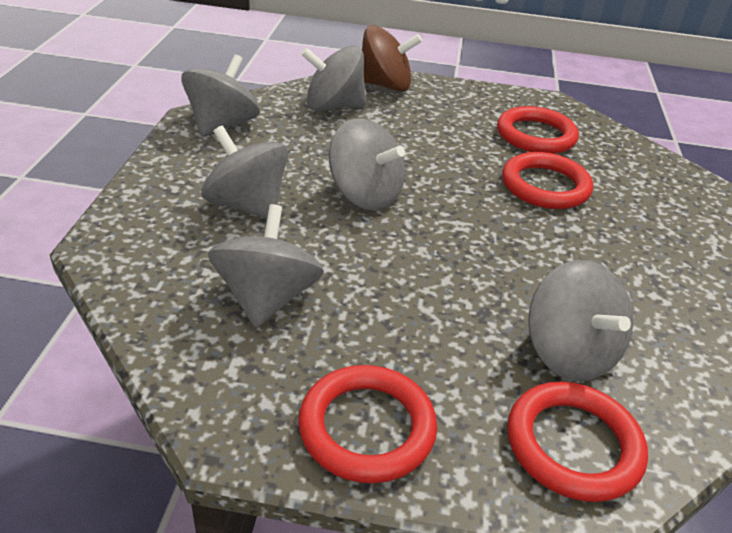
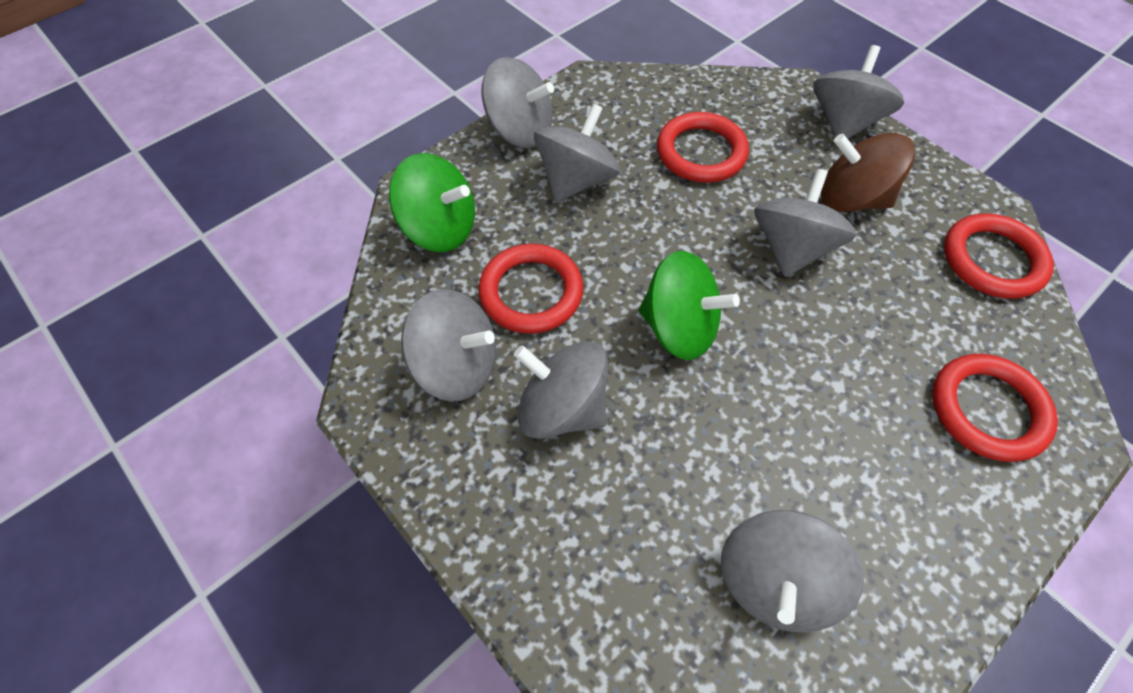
green spinning top: none = 0 -> [389,153,475,252] [639,251,740,360] = 2
grey spinning top: [181,54,260,137] [201,126,288,218] [208,204,324,328] [301,45,366,111] [329,118,405,211] [528,260,633,381] = 6 -> [401,289,496,402] [481,57,554,148] [514,341,608,439] [534,103,620,202] [721,510,864,633] [754,169,857,277] [813,45,904,139] = 7

